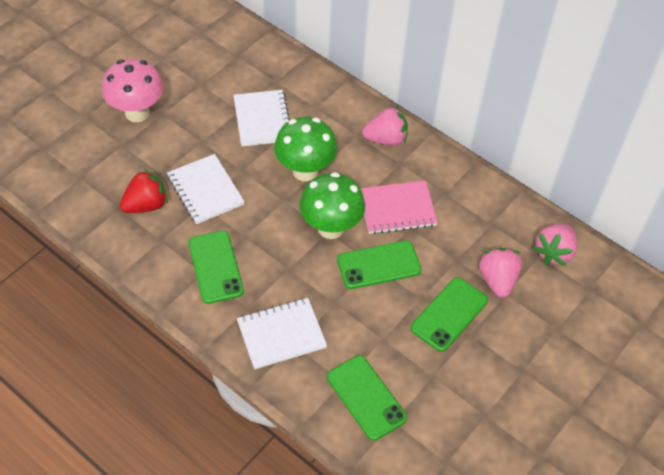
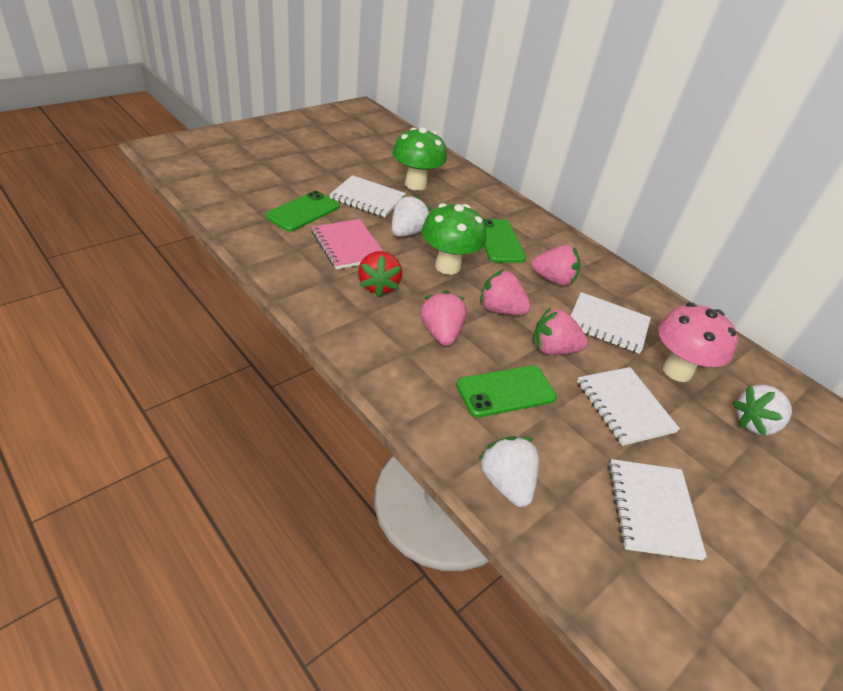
green phone: [188,231,244,304] [327,355,407,441] [337,240,422,289] [411,277,488,352] = 4 -> [265,191,339,232] [456,366,557,418] [483,219,526,263] = 3
pink strawberry: [362,106,408,146] [479,248,522,298] [533,224,577,266] = 3 -> [421,290,467,346] [480,269,531,315] [531,245,581,286] [533,307,588,355] = 4
white notebook: [167,154,245,224] [233,90,290,146] [237,298,327,369] = 3 -> [329,175,406,217] [571,292,651,354] [577,367,680,446] [608,459,707,560] = 4
white strawberry: none = 0 -> [392,195,431,237] [478,436,539,507] [732,385,792,436] = 3

